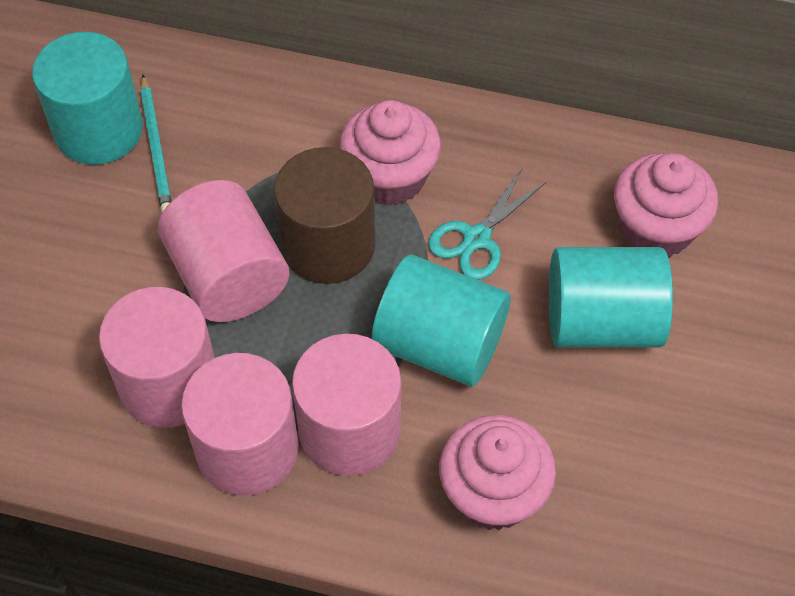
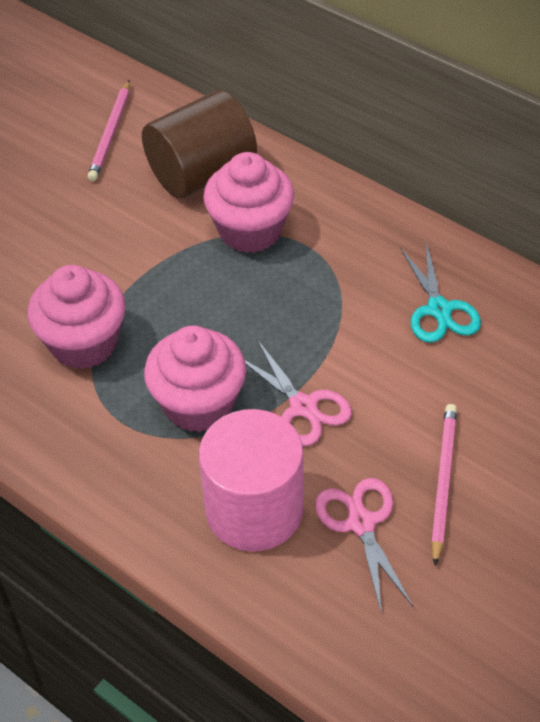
pink cylinder: [99,287,215,428] [158,180,290,322] [181,353,299,496] [292,334,401,476] = 4 -> [199,409,304,551] = 1
pink pencil: none = 0 -> [87,80,130,181] [431,404,457,566] = 2
pink scissors: none = 0 -> [245,339,352,446] [315,478,413,615] = 2
turquoise cylinder: [32,32,143,165] [372,255,511,387] [549,247,673,348] = 3 -> none = 0
turquoise pencil: [140,75,172,212] = 1 -> none = 0

